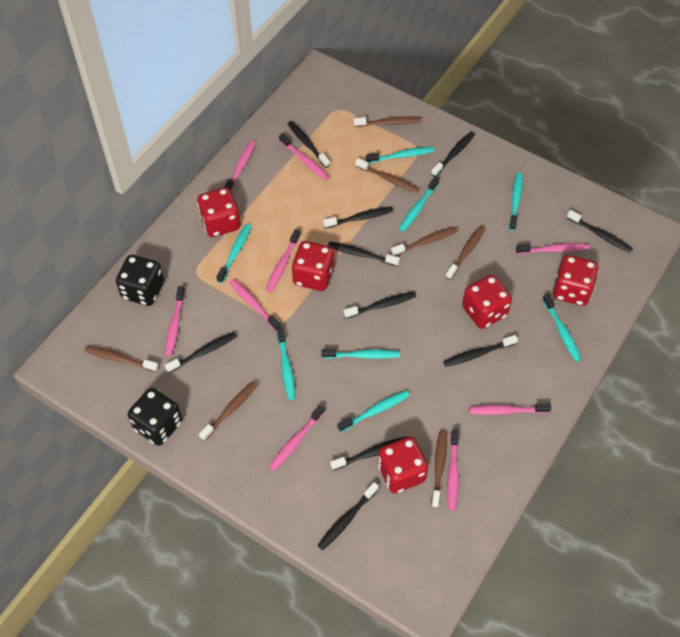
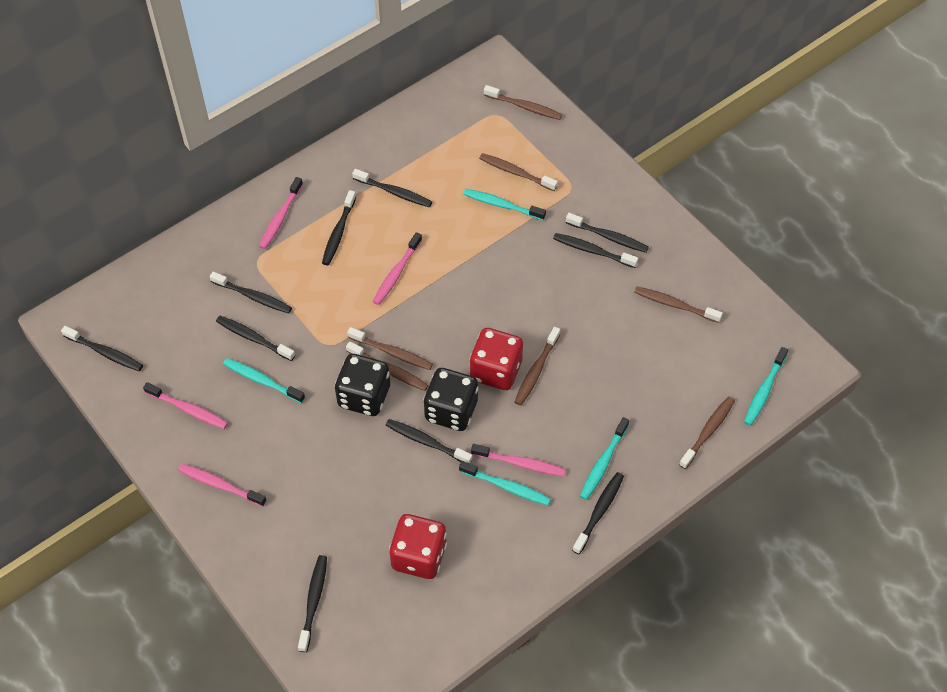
pink toothbrush: [165,286,185,356] [224,141,256,191] [229,279,281,332] [266,229,301,292] [269,405,325,471] [279,133,329,180] [447,429,459,510] [469,403,551,415] [516,243,589,254] = 9 -> [143,382,228,429] [178,464,267,507] [259,177,303,249] [373,232,422,305] [471,444,566,477] = 5
red dice: [197,187,240,237] [292,241,334,291] [378,436,428,493] [462,275,512,329] [553,255,599,306] = 5 -> [389,514,447,579] [470,328,523,390] = 2
turquoise toothbrush: [216,224,251,283] [277,327,295,400] [322,349,400,359] [338,390,410,432] [366,147,434,163] [399,177,439,232] [509,173,523,231] [542,294,582,362] = 8 -> [223,358,305,403] [459,461,551,506] [463,189,546,220] [580,417,629,500] [744,347,788,426] = 5

